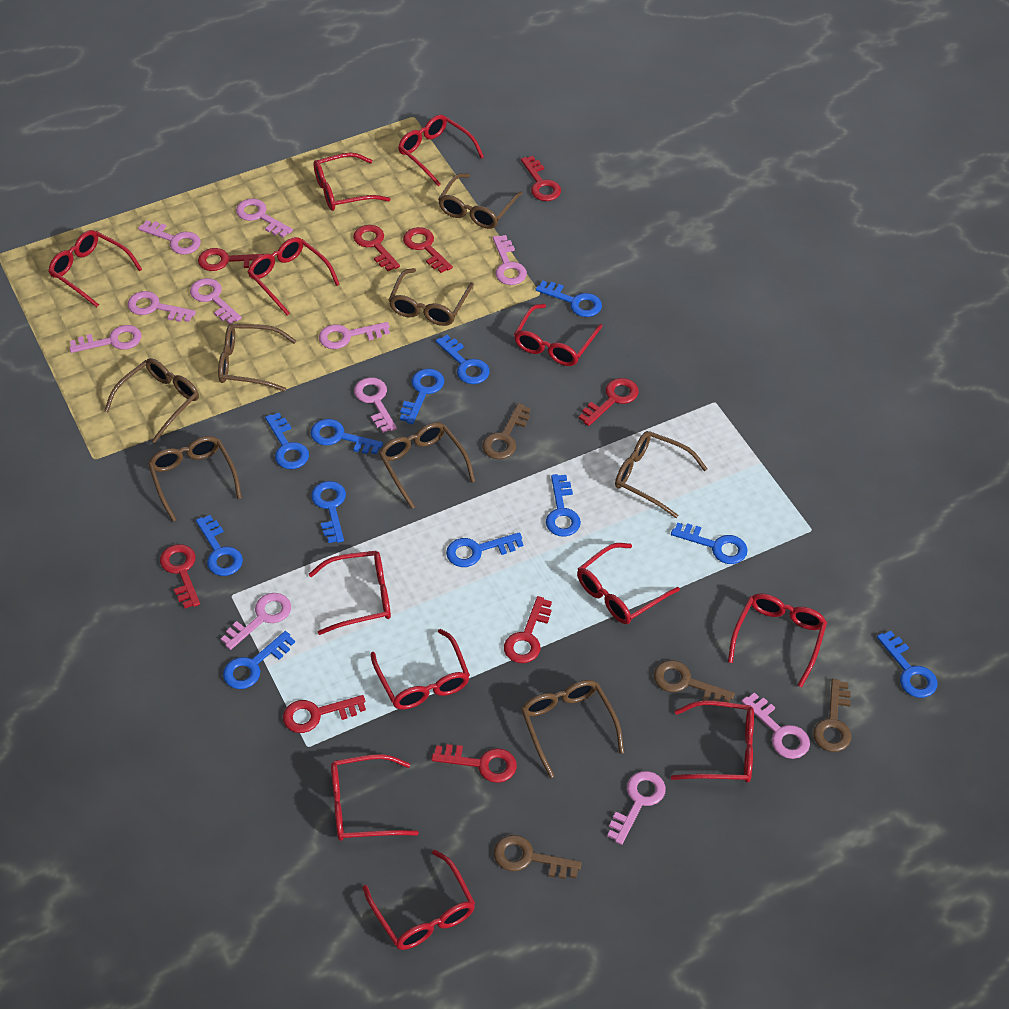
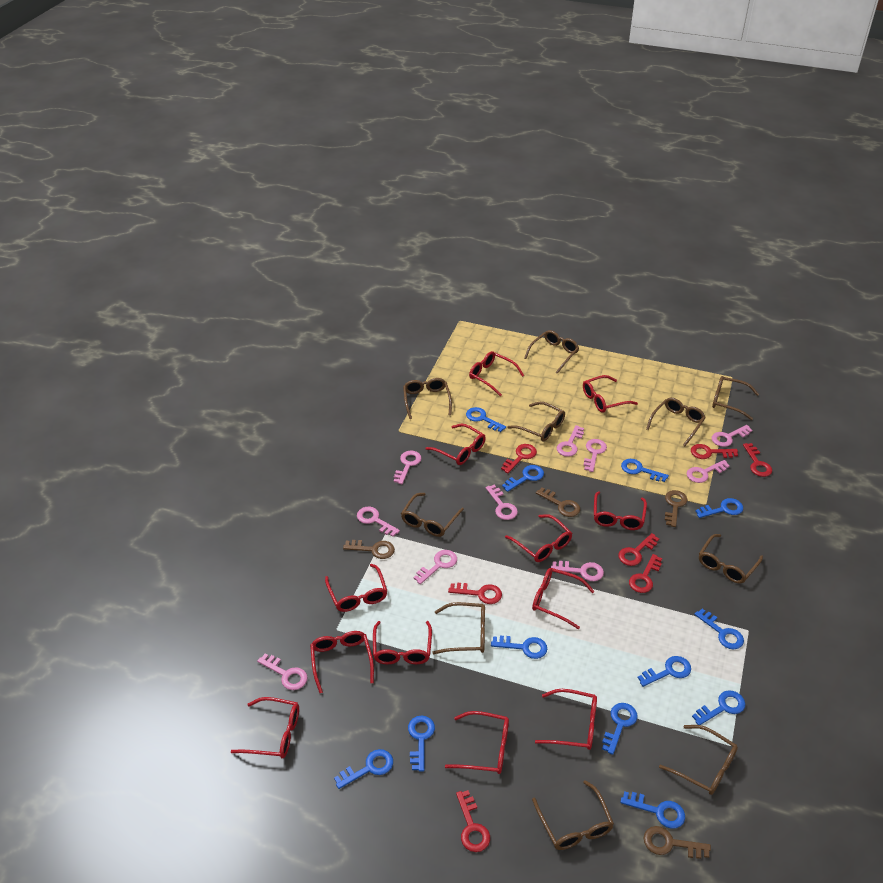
brown glasses: [104,358,199,443] [148,436,242,522] [218,324,296,392] [379,422,475,509] [389,268,474,326] [438,173,523,229] [521,680,624,778] [615,431,708,518] = 8 -> [401,493,464,537] [403,378,452,419] [432,602,485,654] [507,402,565,441] [524,330,579,374] [532,780,614,850] [646,398,706,446] [659,725,738,795] [699,534,763,584] [712,376,759,420] = 10
pink key: [69,325,142,353] [127,291,196,322] [138,220,201,254] [190,278,242,324] [221,593,291,650] [236,199,293,237] [319,322,390,349] [354,377,397,433] [493,235,527,285] [607,771,666,845] [742,692,810,759] = 11 -> [257,653,308,690] [357,507,400,537] [394,451,421,484] [413,550,457,584] [486,485,518,520] [551,561,604,581] [557,425,584,457] [583,439,607,472] [687,460,730,483] [712,425,752,447] = 10
red key: [160,544,200,608] [198,248,263,271] [283,695,366,733] [353,225,400,271] [403,227,453,273] [431,744,517,783] [504,596,552,663] [521,156,561,201] [579,378,639,426] = 9 -> [448,583,502,604] [456,790,490,852] [501,444,537,473] [618,533,659,566] [629,554,662,593] [691,444,738,459] [743,443,772,477] = 7

